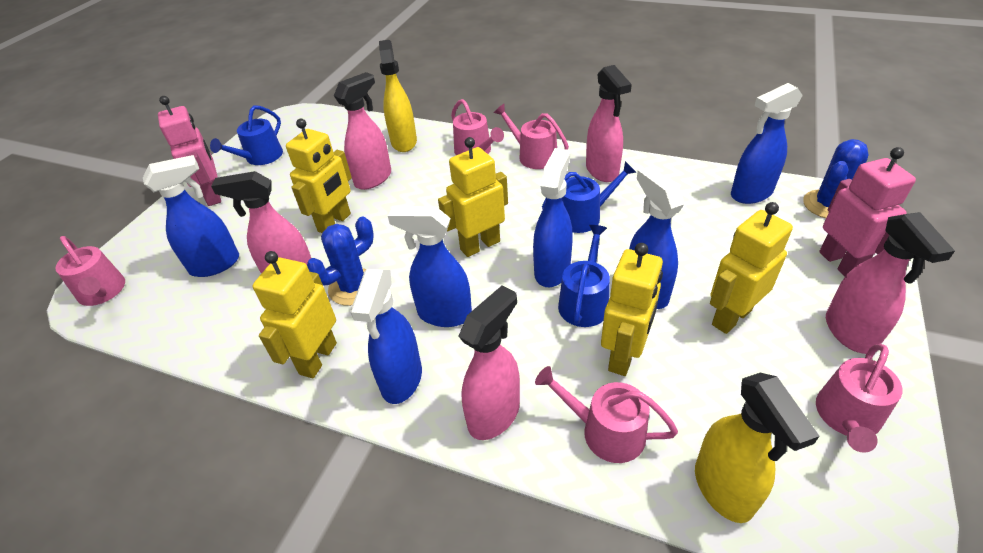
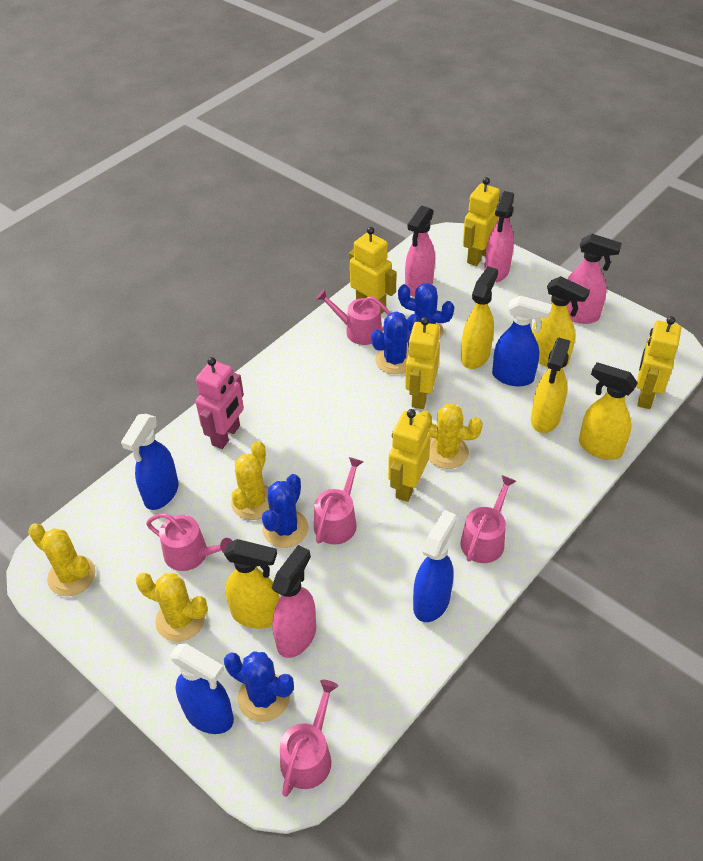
blue cactus: [307,217,374,306] [803,139,869,218] = 2 -> [224,651,294,722] [262,474,308,548] [372,311,420,374] [398,283,454,340] = 4
blue spray bottle: [143,155,239,277] [350,269,422,404] [388,206,472,327] [533,148,573,287] [629,166,684,309] [731,83,803,204] = 6 -> [121,414,178,510] [170,644,234,734] [413,510,457,622] [492,295,552,386] = 4
blue watering can: [210,105,283,165] [542,161,637,233] [558,225,610,327] = 3 -> none = 0
pink robot: [158,96,221,206] [819,147,916,276] = 2 -> [196,357,244,449] = 1
pink spray bottle: [211,171,311,274] [334,72,391,190] [459,286,520,440] [586,65,632,182] [826,212,955,354] = 5 -> [271,545,316,658] [405,205,435,297] [484,191,514,282] [567,234,622,324] = 4
yellow cactus: none = 0 -> [28,523,96,596] [136,573,208,642] [231,441,269,520] [419,403,483,469] = 4
yellow spray bottle: [379,40,417,152] [695,373,819,523] = 2 -> [224,539,280,629] [461,266,498,369] [531,338,570,433] [532,276,590,367] [579,362,638,460] = 5

